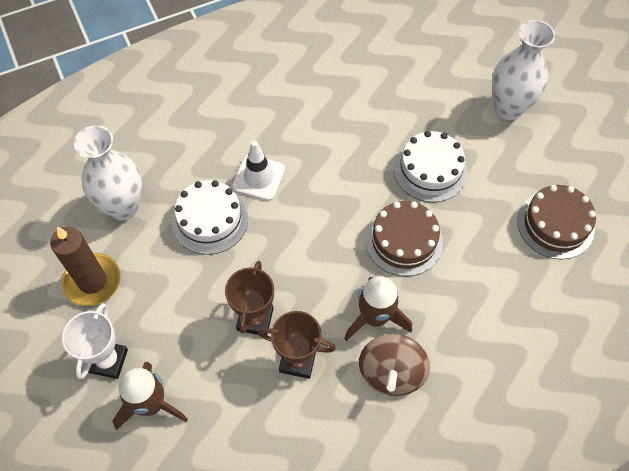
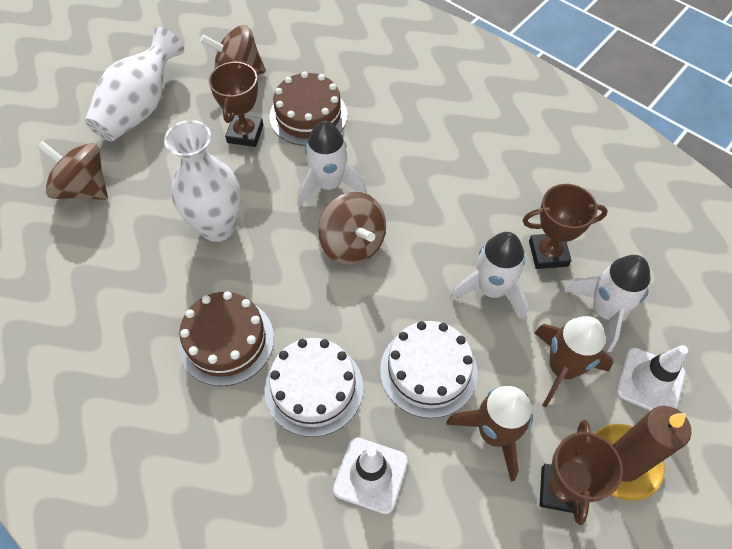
brown spinning top: [359,334,430,396] = 1 -> [37,141,108,200] [200,25,266,75] [318,192,386,265] = 3
brown trophy: [225,261,274,335] [258,311,336,379] = 2 -> [209,60,263,147] [523,184,608,269] [539,420,623,525] = 3
white rocket: none = 0 -> [297,121,367,207] [450,232,528,319] [565,255,650,352] = 3
white traffic cone: [232,140,285,201] = 1 -> [333,437,408,514] [616,345,688,411] = 2
white trophy: [62,303,128,379] = 1 -> none = 0

